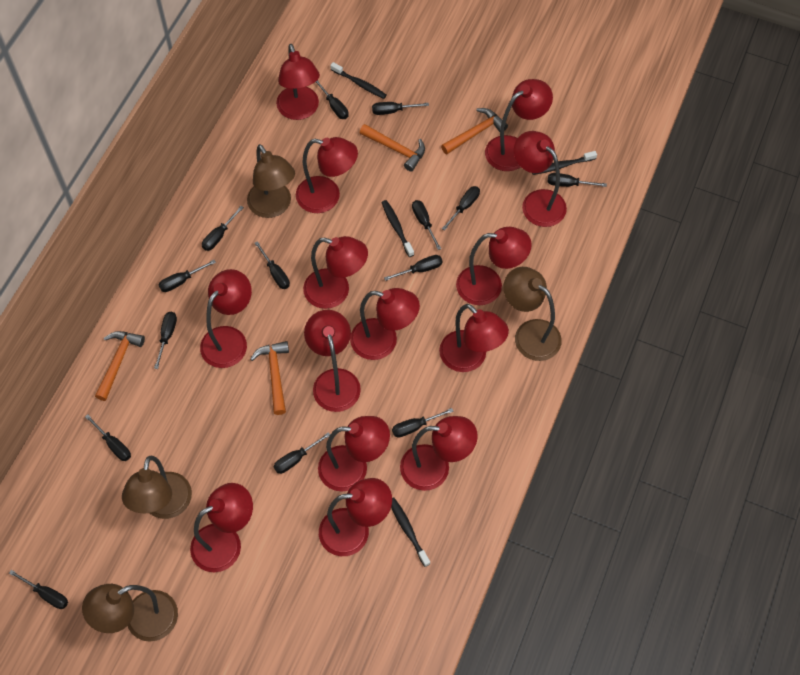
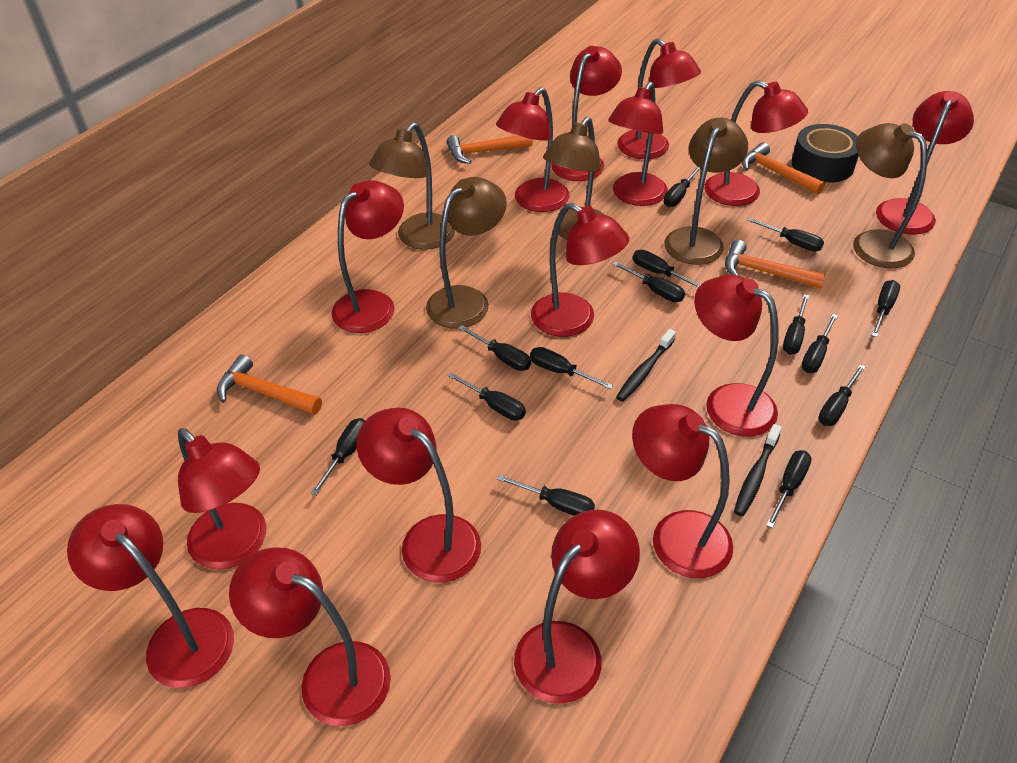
black tape: none = 0 -> [792,124,859,183] = 1
black toothbrush: [330,62,387,99] [381,200,414,257] [391,497,430,567] [532,151,597,175] = 4 -> [616,329,676,402] [734,424,782,516] = 2
brown lamp: [82,584,178,642] [122,456,192,519] [247,144,295,218] [503,267,562,361] = 4 -> [369,122,455,250] [426,177,507,329] [543,117,605,240] [664,118,748,265] [853,123,927,268] = 5
red lamp: [190,483,253,572] [200,269,252,368] [276,44,320,120] [296,137,358,213] [303,236,368,309] [304,310,361,412] [318,416,390,492] [319,478,392,556] [350,288,420,360] [400,416,478,491] [439,304,509,372] [456,227,532,305] [485,79,553,171] [514,131,567,227] = 14 -> [67,504,234,688] [178,428,266,570] [229,547,391,726] [331,180,404,333] [356,408,481,583] [496,87,570,212] [514,510,640,704] [531,203,629,337] [551,46,622,181] [608,81,668,206] [617,39,701,159] [632,404,733,578] [694,275,779,437] [704,80,808,206] [876,91,974,235] = 15

